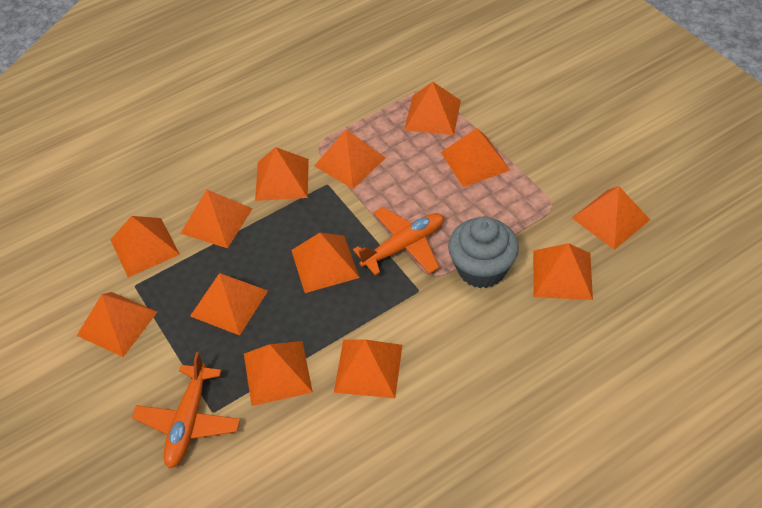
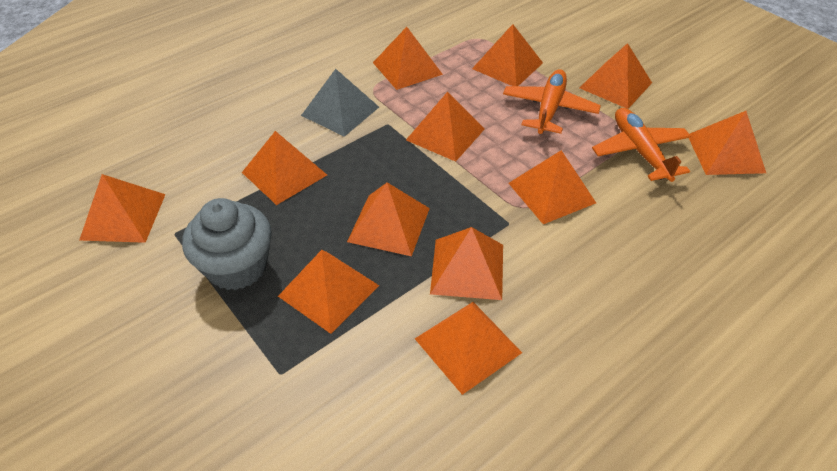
grey pyramid: none = 0 -> [301,69,379,137] = 1
orange pyramid: [77,292,157,357] [110,216,180,277] [180,190,252,248] [190,273,268,335] [244,341,313,406] [255,147,309,201] [291,233,360,293] [314,129,385,189] [334,340,402,398] [404,82,461,135] [441,128,510,187] [533,243,593,300] [572,186,650,250] = 13 -> [79,174,166,243] [242,131,327,205] [278,250,379,334] [347,182,430,256] [373,27,443,90] [406,92,485,162] [415,302,522,395] [430,227,503,300] [472,24,543,86] [509,150,596,224] [580,43,652,109] [689,111,766,175] = 12

